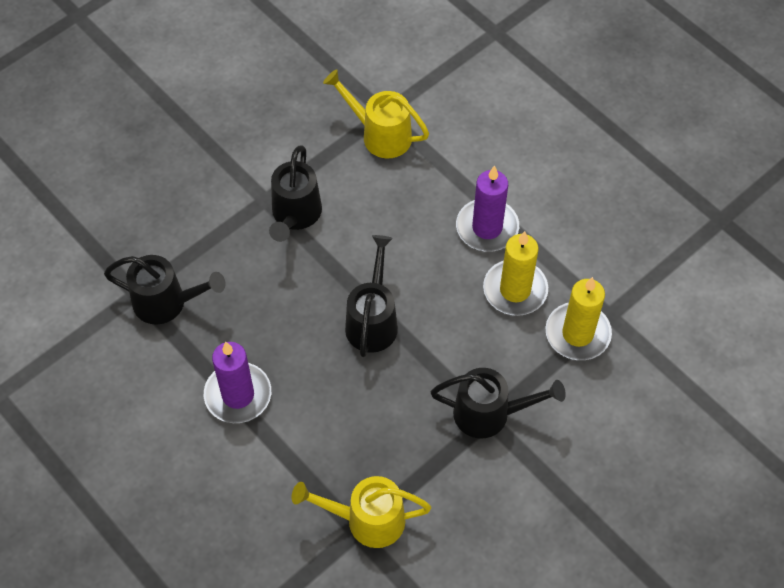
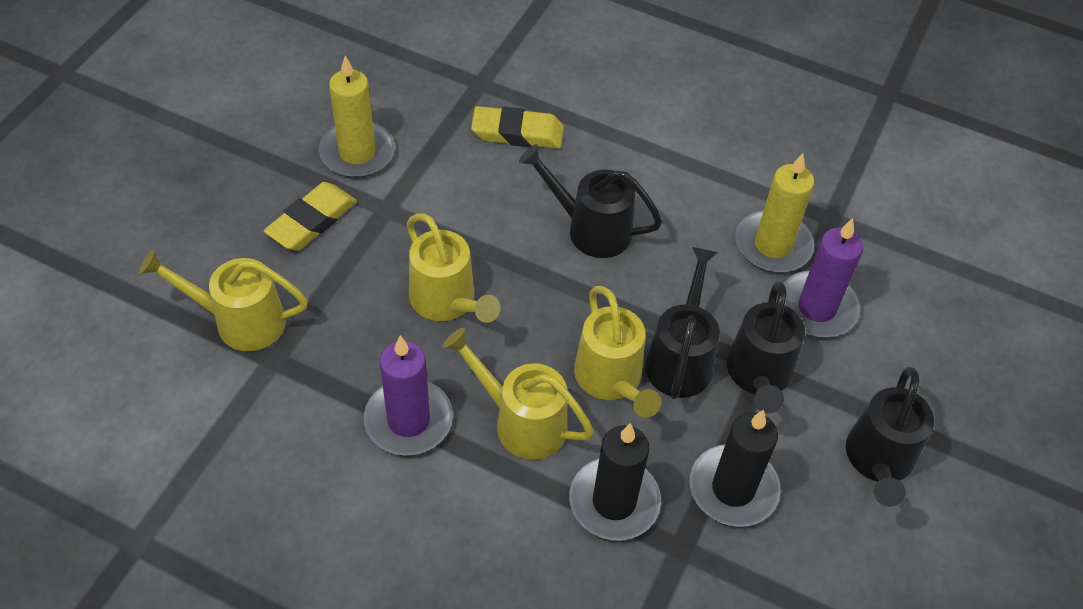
black candle: none = 0 -> [569,423,661,540] [690,409,781,527] = 2
yellow eraser: none = 0 -> [264,182,357,251] [471,106,564,149] = 2
yellow watering can: [292,476,431,548] [323,69,429,158] = 2 -> [139,250,308,351] [406,213,501,323] [443,327,594,459] [574,286,661,418] = 4

